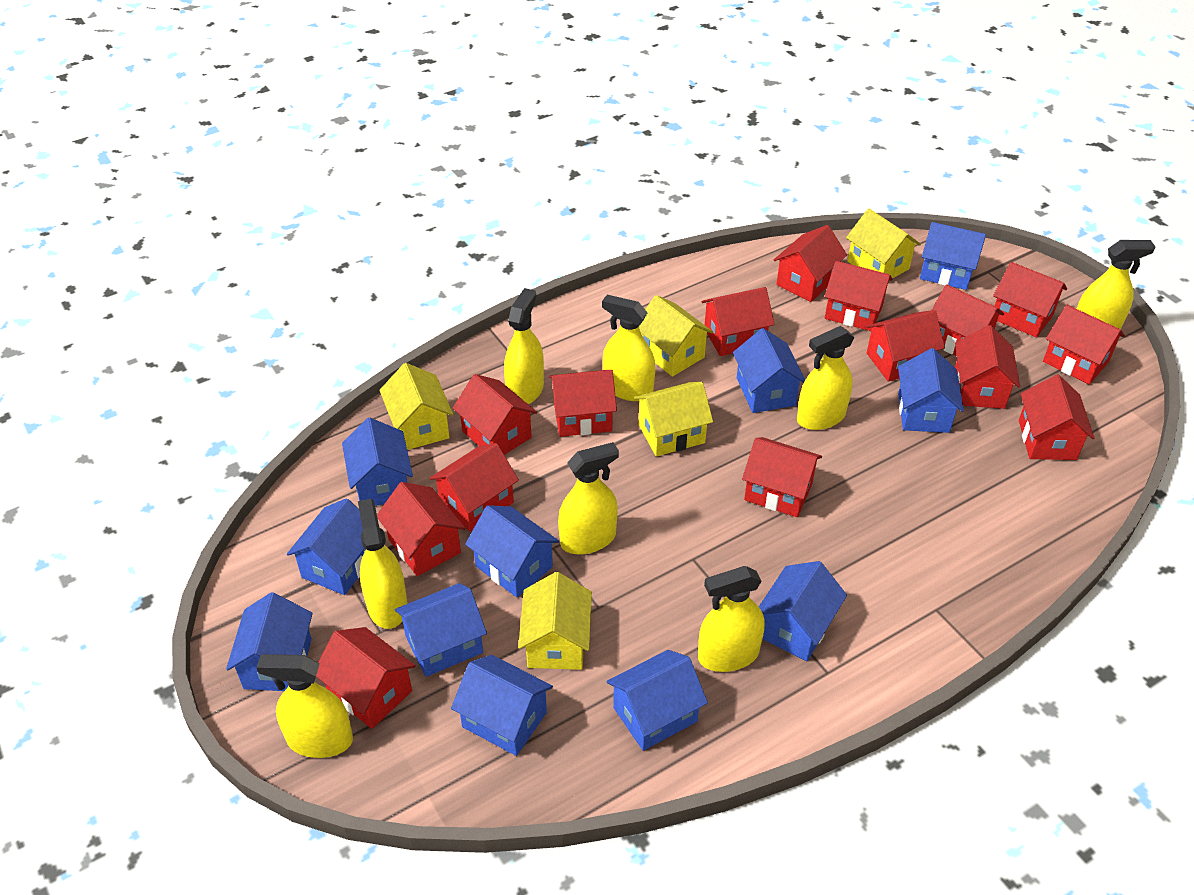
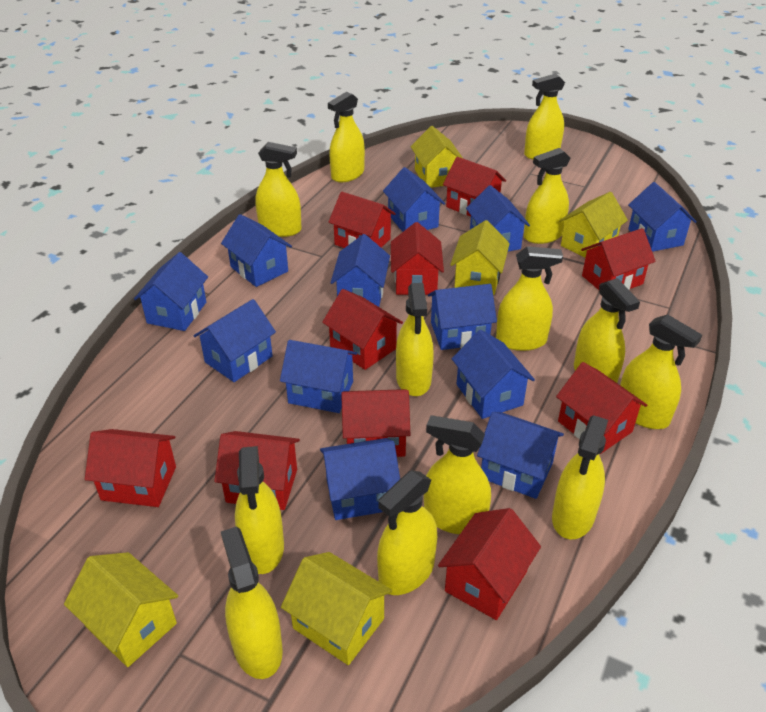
blue house: [226,592,313,691] [287,498,366,595] [342,417,413,506] [395,583,487,677] [451,655,553,756] [465,505,559,597] [607,650,708,751] [733,328,805,413] [759,561,847,661] [898,348,964,433] [920,222,986,290] = 11 -> [134,252,208,331] [193,299,276,382] [221,214,292,287] [280,340,357,413] [320,438,400,520] [331,234,390,307] [383,167,445,232] [428,284,497,350] [452,330,535,419] [466,185,530,251] [477,412,564,499] [628,182,697,252] = 12
red house: [316,627,416,729] [377,482,465,576] [430,443,519,532] [453,374,537,455] [549,370,617,437] [701,287,775,356] [742,437,822,517] [774,225,847,302] [824,261,892,331] [866,310,945,382] [932,284,1004,356] [955,325,1020,409] [993,262,1067,338] [1019,375,1094,460] [1043,305,1125,384] = 15 -> [85,429,176,507] [214,431,300,510] [322,289,403,370] [329,191,396,248] [341,389,410,457] [391,222,444,295] [438,508,541,620] [443,157,506,216] [556,362,647,453] [581,228,656,290] = 10
yellow spray bottle: [256,654,353,758] [358,499,408,629] [504,288,544,404] [558,442,619,555] [602,295,655,401] [698,566,765,672] [797,326,855,430] [1077,240,1155,329] = 8 -> [221,526,283,679] [235,446,284,574] [255,142,301,237] [328,92,365,182] [377,470,437,595] [396,283,434,396] [424,415,491,534] [496,246,563,351] [524,73,565,159] [524,148,570,244] [552,415,608,539] [574,278,640,383] [620,314,702,429] = 13

